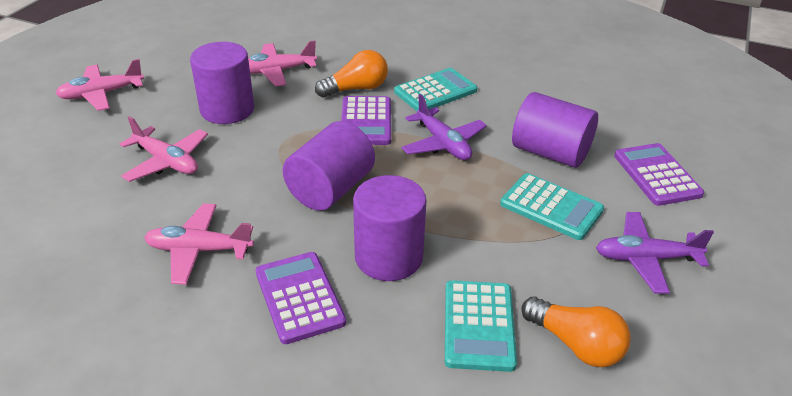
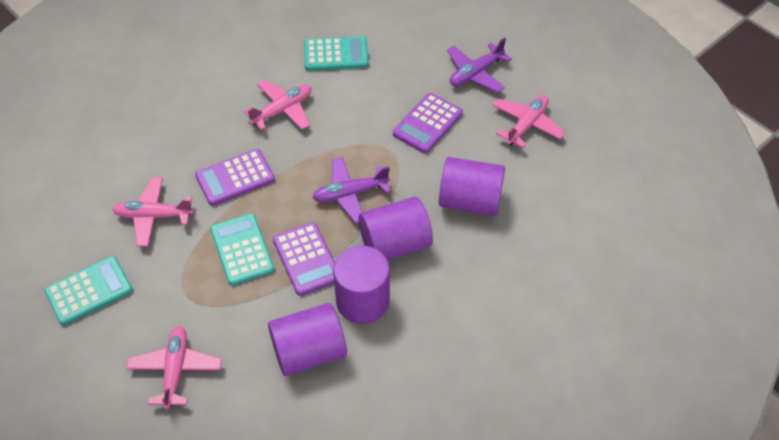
orange light bulb: [315,50,388,98] [521,297,631,367] = 2 -> none = 0

